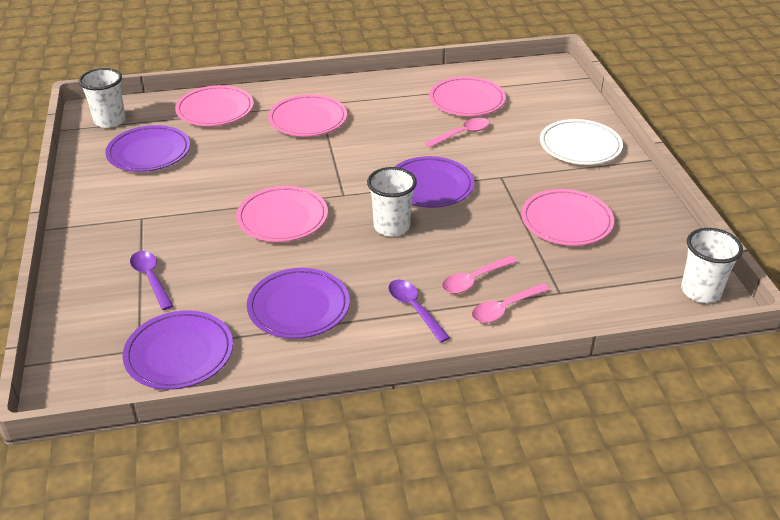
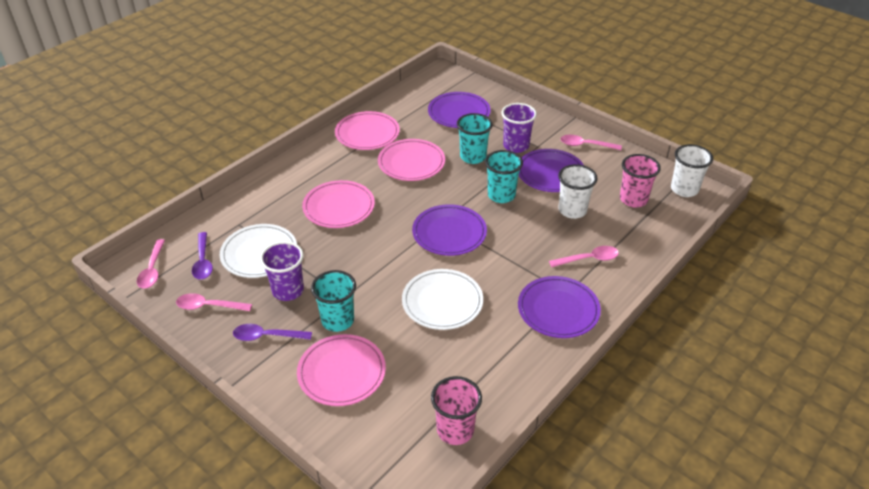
pink cup: none = 0 -> [431,376,482,445] [620,154,661,208] = 2
pink plate: [175,85,254,126] [236,186,328,242] [268,94,347,136] [429,77,506,116] [521,189,614,246] = 5 -> [297,334,386,406] [302,180,375,228] [335,111,400,150] [378,139,445,181] = 4
pink spoon: [425,118,489,148] [442,256,517,294] [472,283,550,323] = 3 -> [137,239,165,289] [176,293,252,311] [549,246,619,267] [560,135,622,150] = 4
purple cup: none = 0 -> [260,241,304,301] [501,103,537,153] = 2
turquoise cup: none = 0 -> [311,270,356,332] [457,113,493,164] [485,150,523,203] = 3
white cup: [79,68,126,128] [367,167,417,237] [681,228,743,303] = 3 -> [558,164,598,219] [671,144,713,197] = 2
white plate: [540,119,623,165] = 1 -> [220,224,297,278] [402,269,483,330] = 2

